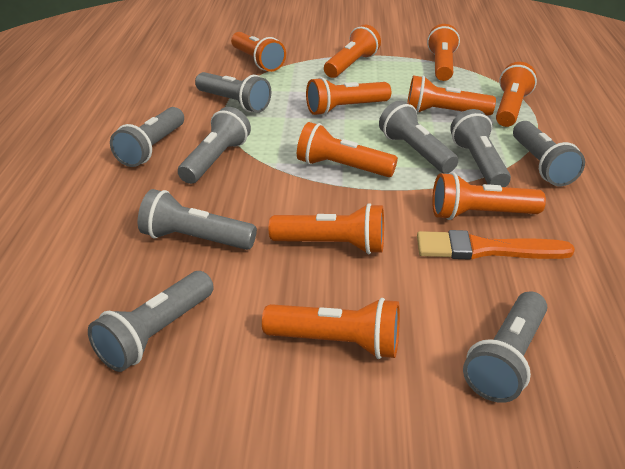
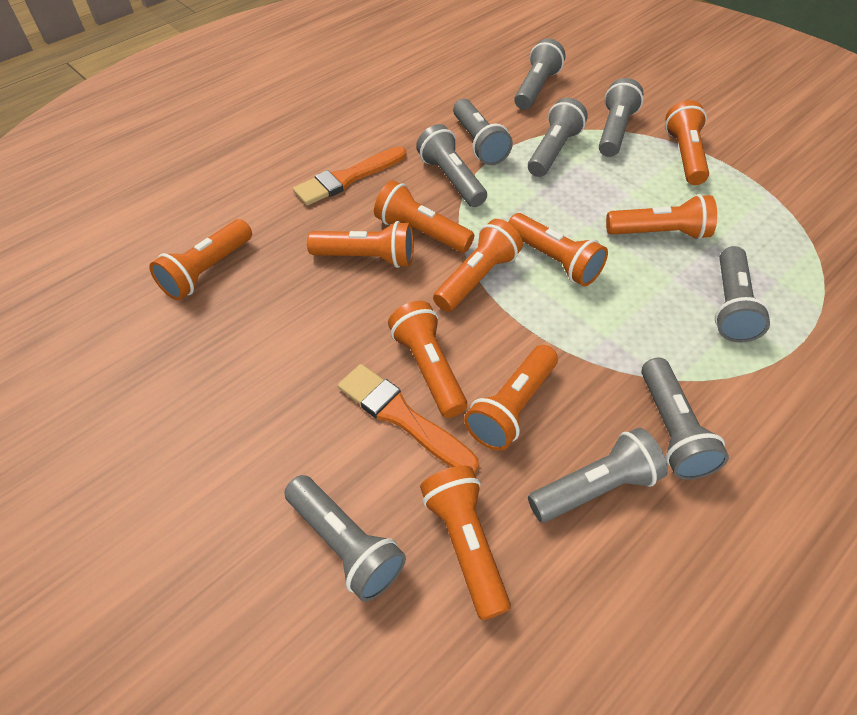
orange brush: [417,230,575,260] = 1 -> [293,146,406,206] [338,364,479,473] = 2

